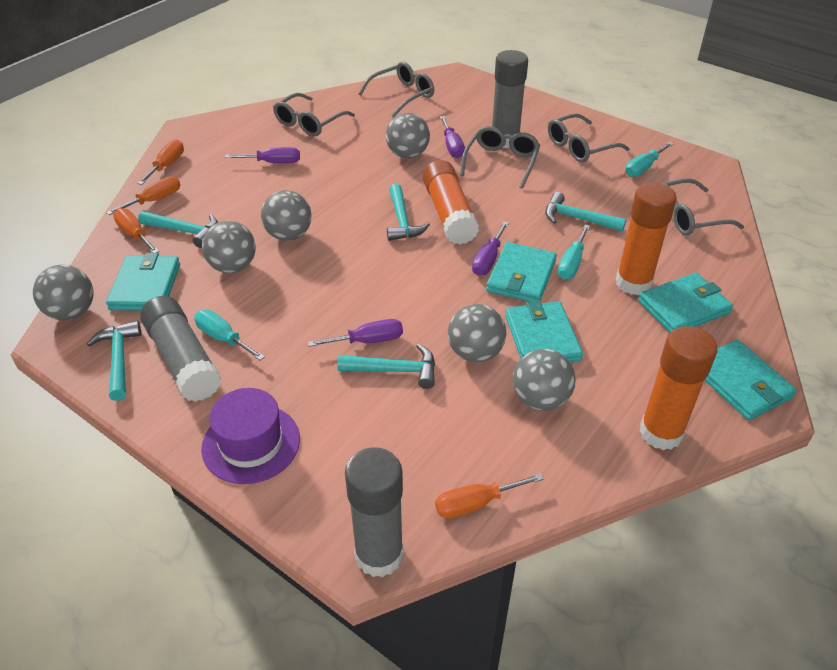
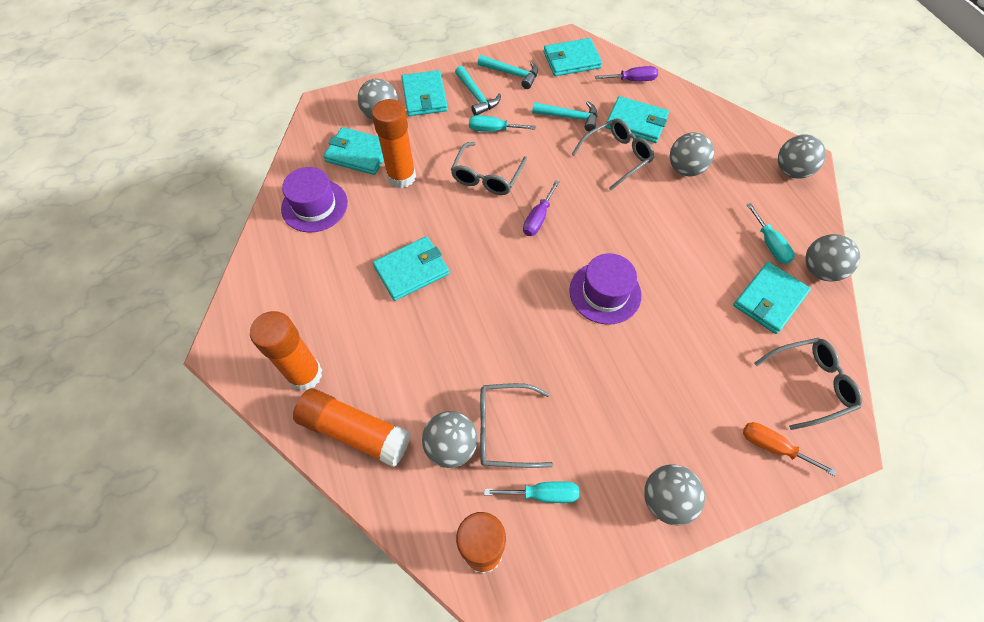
grey glasses: [273,93,355,137] [358,62,434,117] [460,126,540,188] [548,113,630,162] [661,178,744,235] = 5 -> [451,142,527,195] [480,383,554,468] [572,118,654,190] [754,338,862,430] = 4
grey glue stick: [140,296,222,402] [345,447,403,578] [492,50,528,148] = 3 -> none = 0
orange glue stick: [423,160,479,245] [616,182,677,295] [640,326,717,450] = 3 -> [250,311,322,391] [293,389,411,467] [372,99,416,188] [456,512,506,574] = 4
orange screwdriver: [106,176,181,215] [113,208,159,253] [137,140,184,185] [435,473,544,519] = 4 -> [743,422,836,476] = 1
purple hat: [201,388,300,484] = 1 -> [281,167,348,233] [569,253,642,325] = 2
purple screwdriver: [225,147,300,163] [308,319,403,347] [440,116,465,158] [472,221,509,276] = 4 -> [523,180,560,236] [595,66,658,81] = 2
turquoise hammer: [87,321,141,401] [138,211,218,248] [337,344,435,389] [387,184,430,241] [545,192,627,232] = 5 -> [455,66,501,115] [478,55,538,89] [532,101,597,132] = 3
turquoise wallet: [106,253,180,311] [486,242,557,302] [505,300,583,363] [638,273,733,333] [705,340,797,420] = 5 -> [323,127,384,175] [373,236,449,301] [401,70,448,116] [544,38,602,76] [606,96,669,143] [733,262,811,334] = 6

